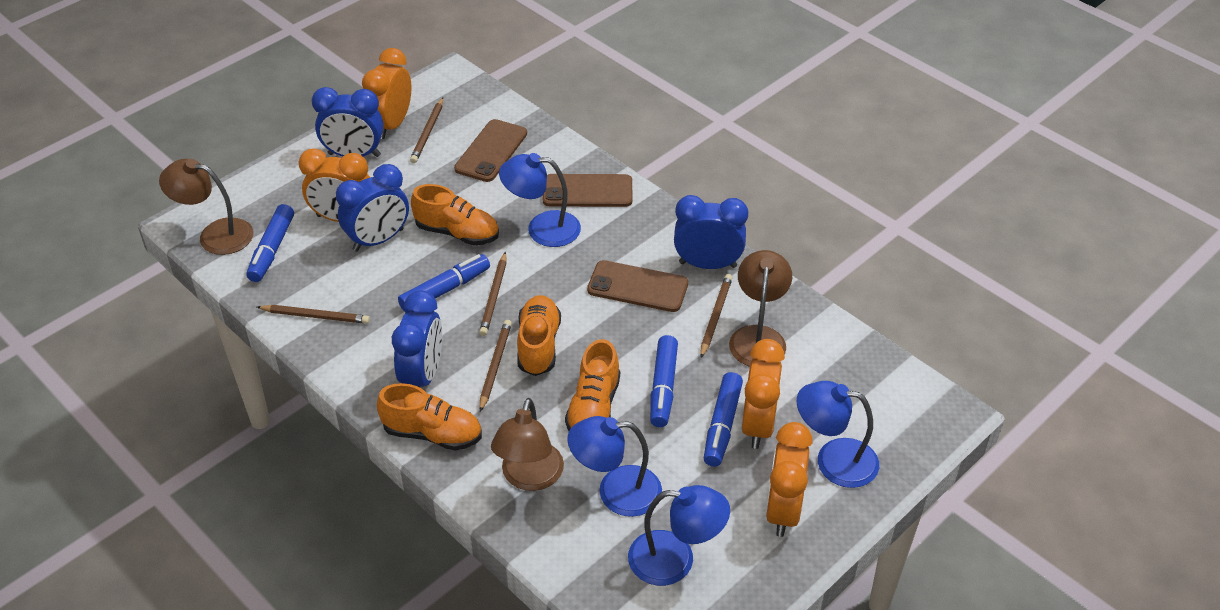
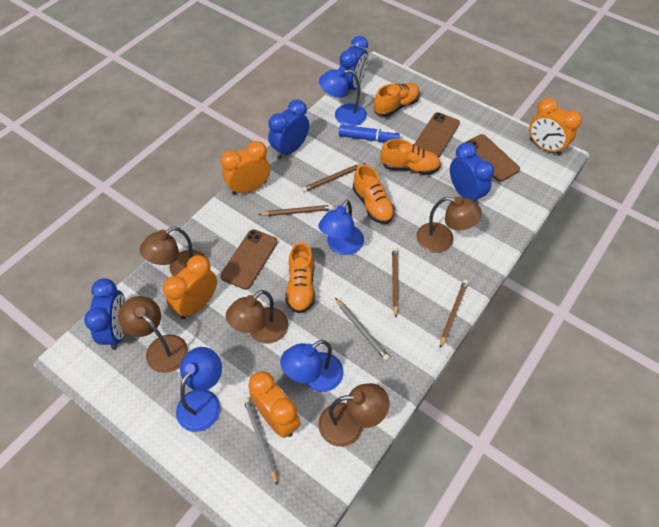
blue marker: [246,204,294,282] [398,254,490,312] [650,335,678,427] [704,372,743,467] = 4 -> [339,125,400,142] = 1
brown lamp: [159,159,253,255] [491,398,564,491] [729,250,792,367] = 3 -> [118,296,188,373] [140,227,206,276] [226,290,288,344] [318,383,389,447] [416,197,482,253] = 5
brown pencil: [257,305,370,324] [410,98,443,163] [479,252,506,336] [480,320,512,412] [700,274,732,358] = 5 -> [258,205,333,216] [302,163,366,192] [392,247,399,317] [440,280,469,348] = 4
grey pencil: none = 0 -> [243,397,278,486] [335,298,390,361] = 2

